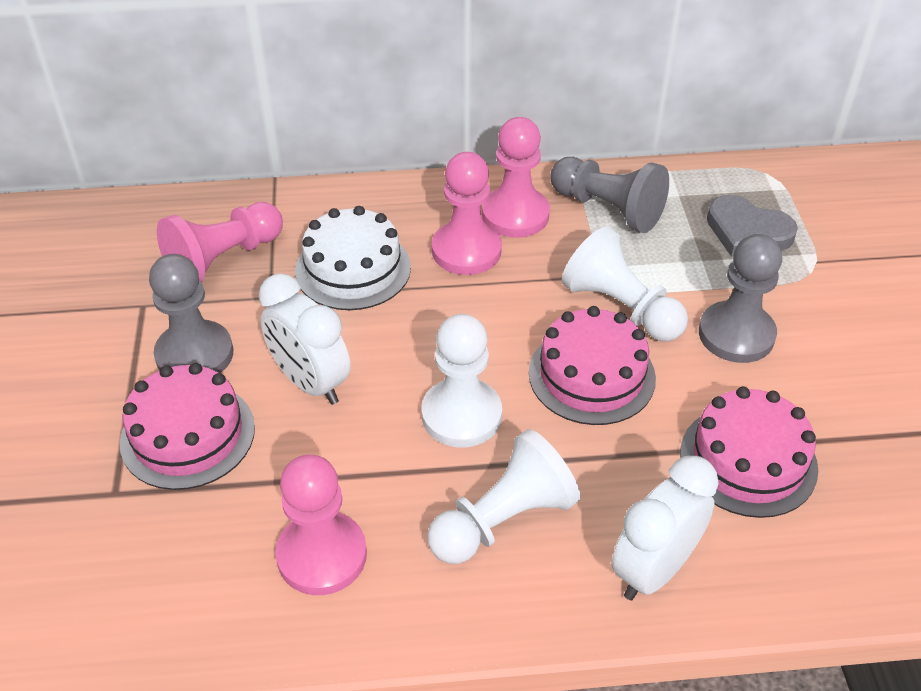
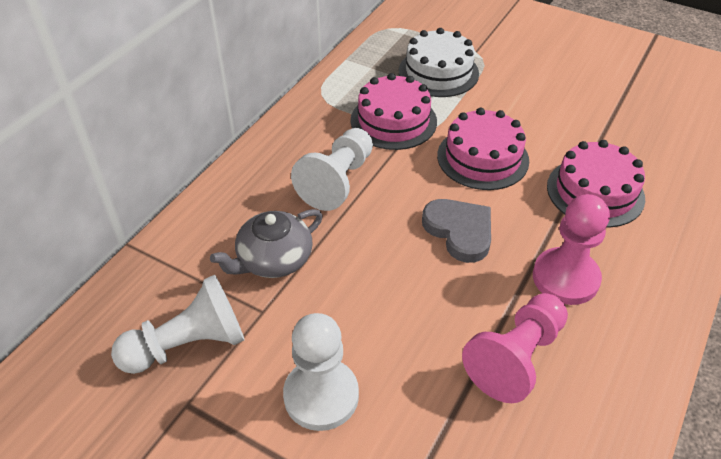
grey pawn: [149,254,233,373] [551,157,669,233] [699,234,782,363] = 3 -> none = 0
grey teapot: none = 0 -> [210,209,323,278] = 1
pink pawn: [157,202,283,283] [275,455,367,595] [432,152,502,275] [482,117,550,238] = 4 -> [462,293,568,403] [533,194,610,305] = 2
white clock: [259,273,351,405] [611,456,719,600] = 2 -> none = 0

